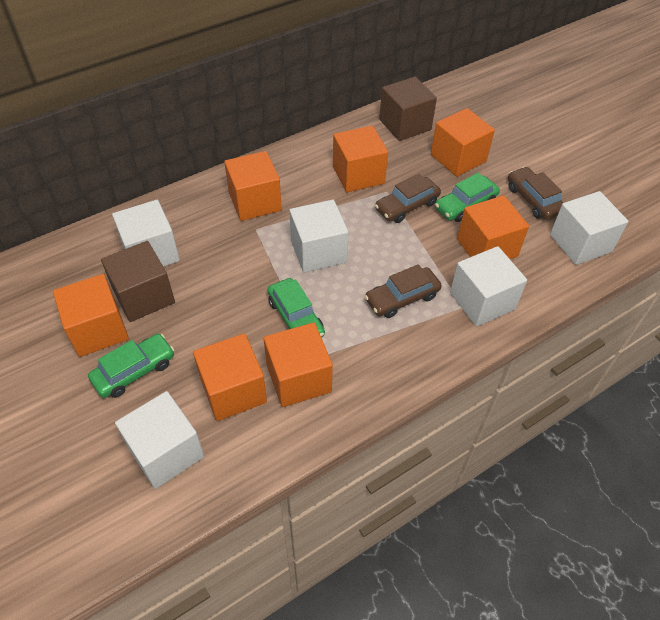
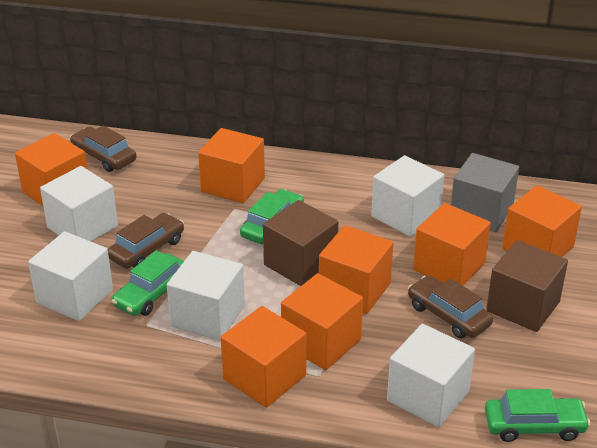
grey cube: none = 0 -> [451,153,519,232] = 1

